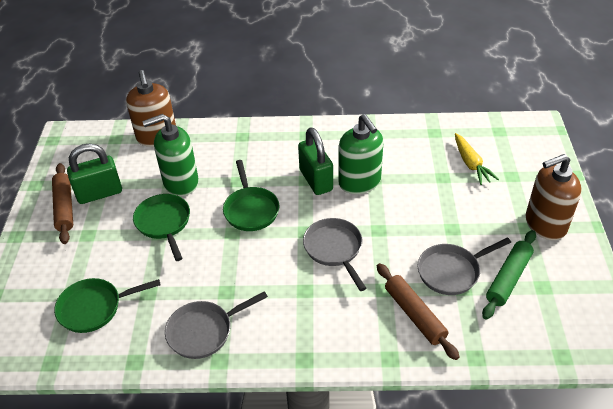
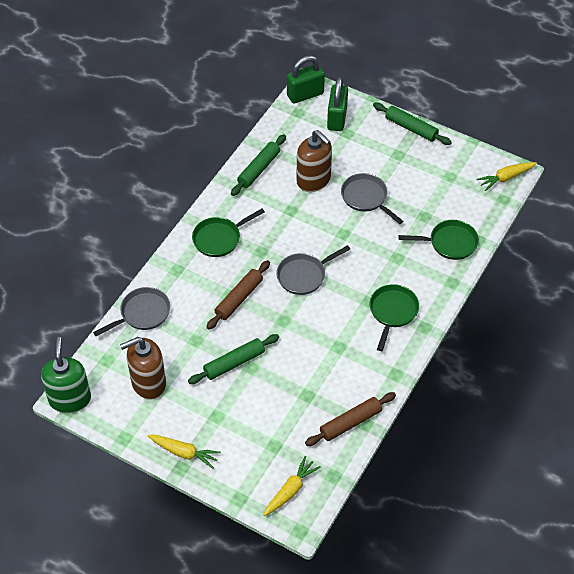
green rolling pin: [482,230,536,319] = 1 -> [188,334,279,384] [231,134,286,196] [373,103,452,145] = 3
green soap dispenser: [142,114,199,196] [338,114,383,194] = 2 -> [41,337,91,413] = 1
yellow carrot: [455,133,499,185] = 1 -> [148,435,221,469] [263,456,321,516] [477,162,537,191] = 3

